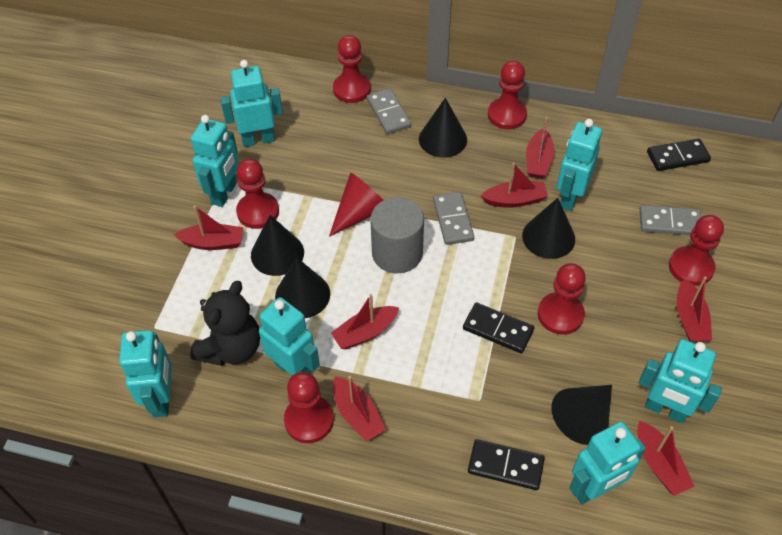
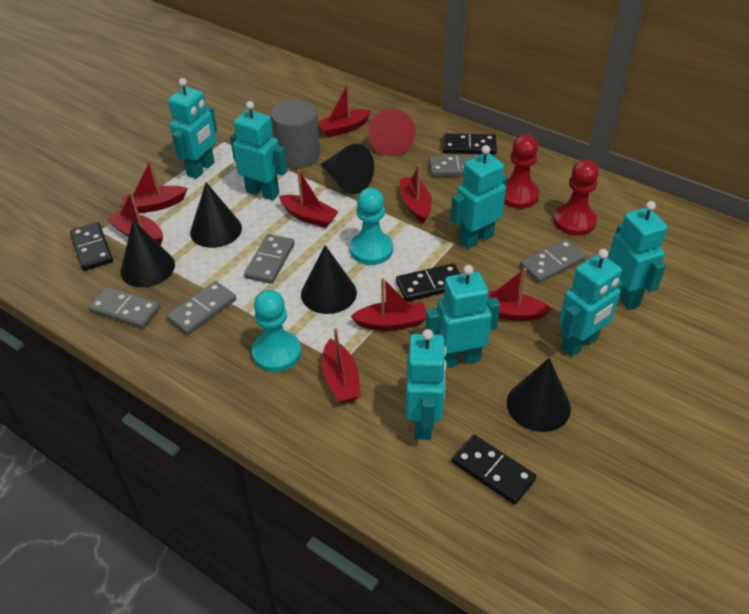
black domino: [463,303,534,353] [468,439,545,490] [647,138,711,171] = 3 -> [70,222,113,271] [396,263,460,302] [443,133,497,155] [452,435,536,505] = 4
black teddy bear: [190,281,260,366] = 1 -> none = 0
grey domino: [367,88,411,134] [433,192,474,245] [639,205,701,235] = 3 -> [88,287,161,329] [166,281,236,335] [244,234,295,284] [429,154,482,177] [520,239,586,283] = 5
red boat: [174,206,243,250] [331,294,399,349] [333,376,386,441] [481,163,548,208] [526,117,554,179] [637,421,695,496] [676,277,712,342] = 7 -> [107,192,163,245] [122,159,188,213] [279,169,339,228] [318,83,372,137] [322,328,361,403] [351,278,426,331] [399,164,432,223] [488,268,551,321] = 8
red pawn: [236,159,279,229] [284,372,334,443] [333,35,371,103] [488,61,527,129] [538,263,586,335] [669,215,724,286] = 6 -> [504,134,539,209] [553,160,599,236] = 2
turquoise pawn: none = 0 -> [252,290,301,372] [350,188,393,265] = 2

